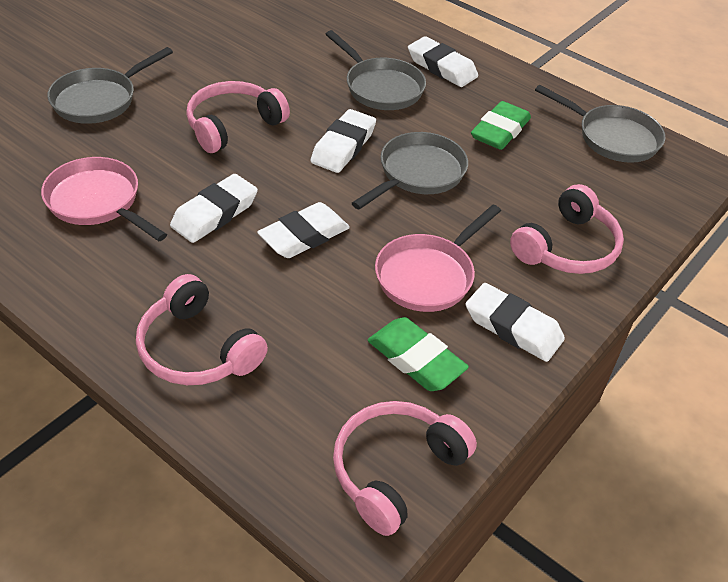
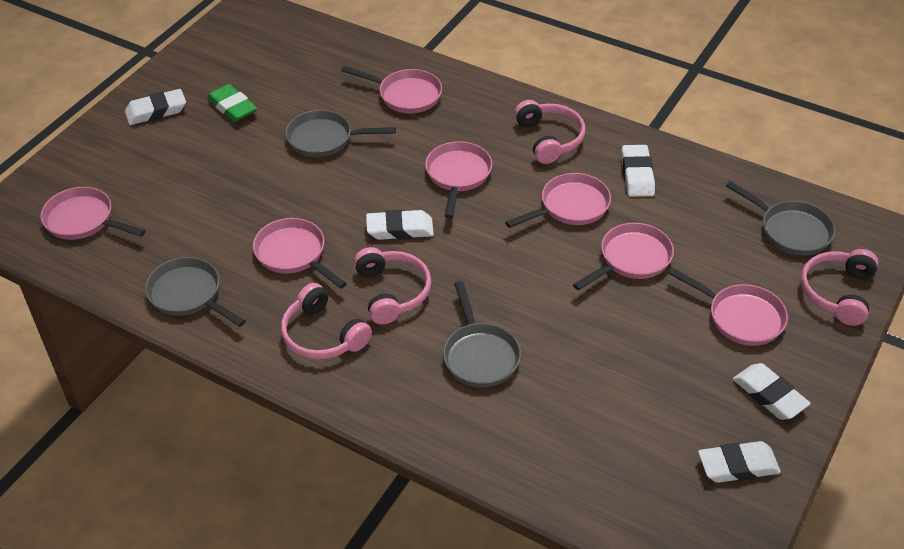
green eraser: [368,317,469,391] [471,101,531,150] = 2 -> [207,84,257,122] = 1
pink pan: [41,157,167,241] [375,205,501,312] = 2 -> [40,187,146,240] [253,218,347,289] [341,66,442,114] [425,141,492,219] [505,173,611,228] [573,223,674,290] [668,267,788,346] = 7

